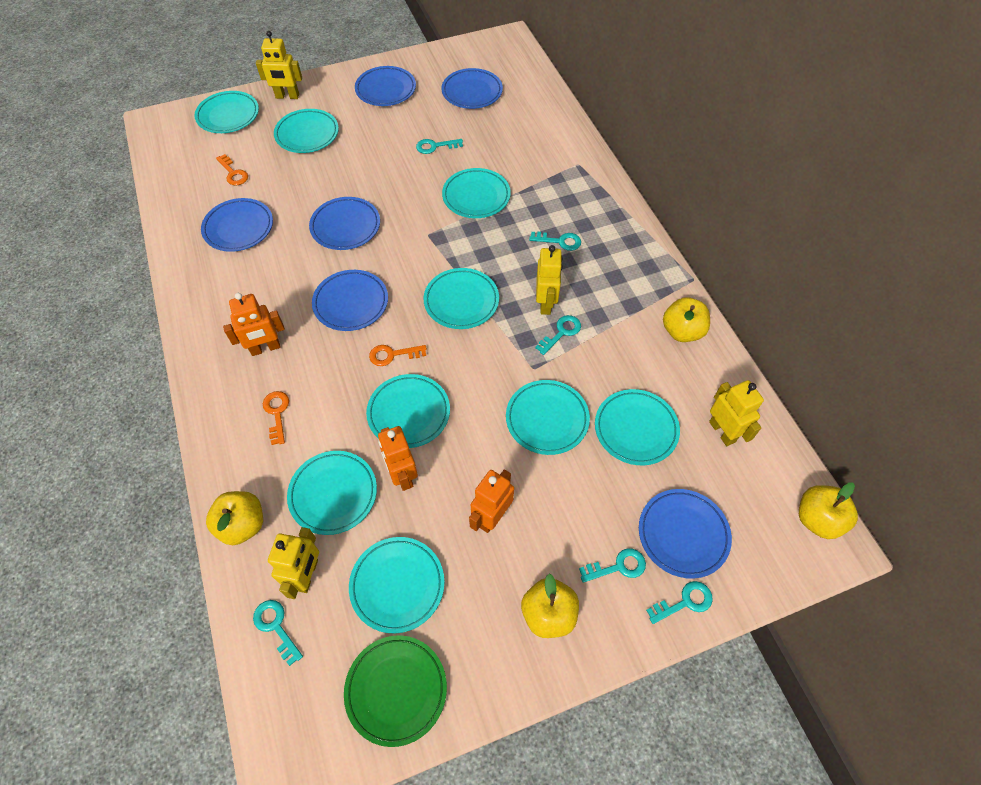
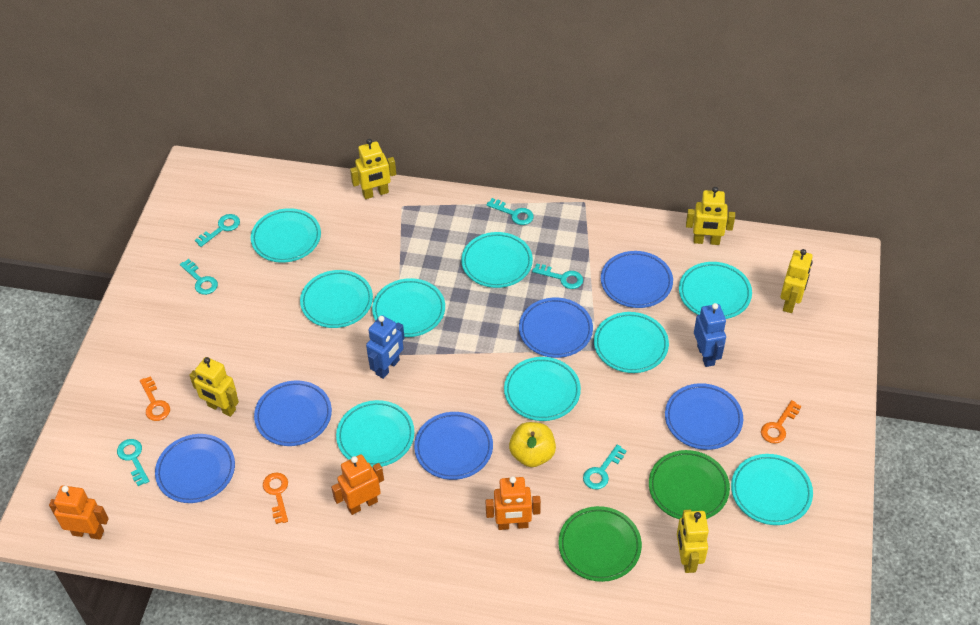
blue robot: none = 0 -> [366,315,405,379] [694,303,726,367] = 2
green plate: [344,635,447,747] = 1 -> [558,506,642,582] [649,450,730,519] = 2
yellow apple: [206,491,263,545] [521,574,579,638] [663,297,710,342] [799,482,858,539] = 4 -> [509,422,556,467] = 1
yellow robot: [256,31,302,99] [268,527,319,599] [536,245,563,315] [709,380,764,446] = 4 -> [189,357,239,417] [350,139,396,199] [677,510,709,573] [686,187,735,245] [780,249,813,313] = 5

